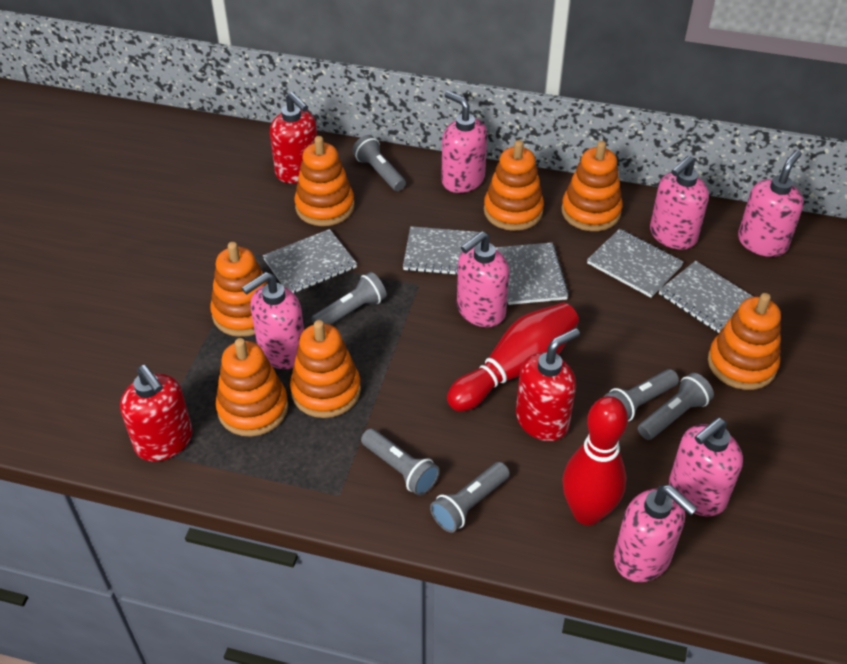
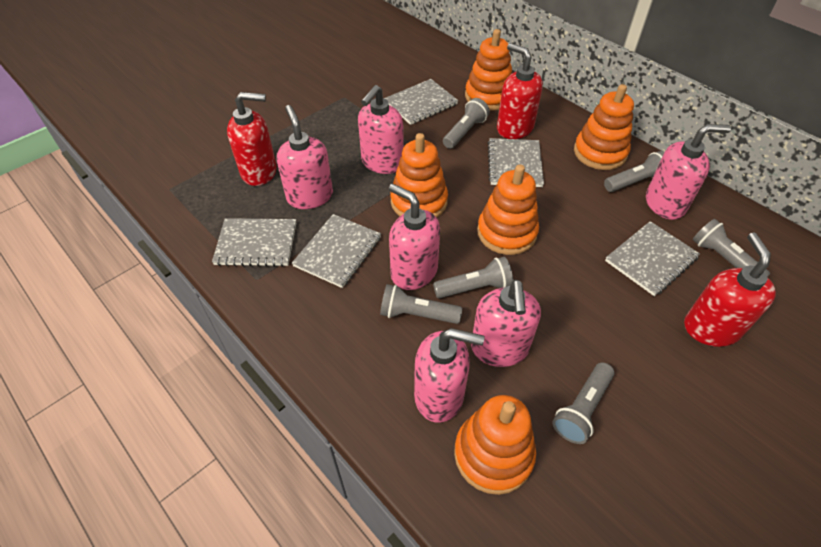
orange stacking toy: [210,242,268,337] [215,338,288,437] [290,320,361,418] [294,136,354,226] [484,140,544,231] [561,141,623,231] [708,293,781,390] = 7 -> [390,133,448,218] [454,395,536,495] [465,29,512,111] [477,164,539,255] [574,84,634,170] = 5
pink soap dispenser: [242,272,304,369] [441,91,487,193] [457,231,510,327] [614,485,698,582] [650,156,709,250] [669,418,743,516] [738,150,804,257] = 7 -> [277,105,333,209] [358,85,404,174] [389,184,440,290] [414,328,484,423] [471,279,541,367] [646,124,731,220] = 6
red bowling pin: [447,303,579,412] [562,396,628,525] = 2 -> none = 0

